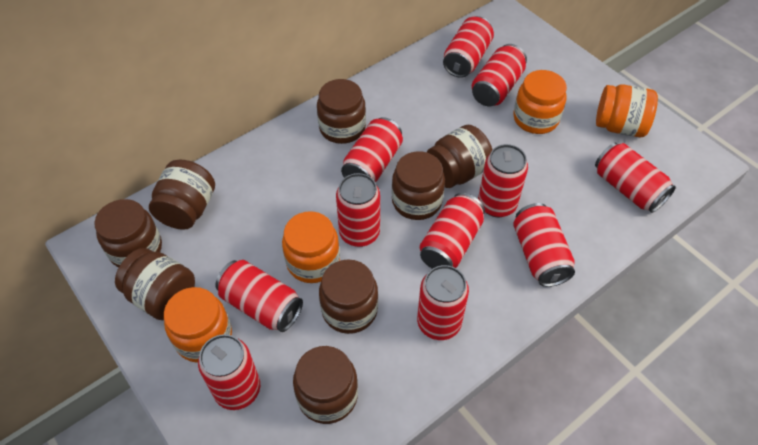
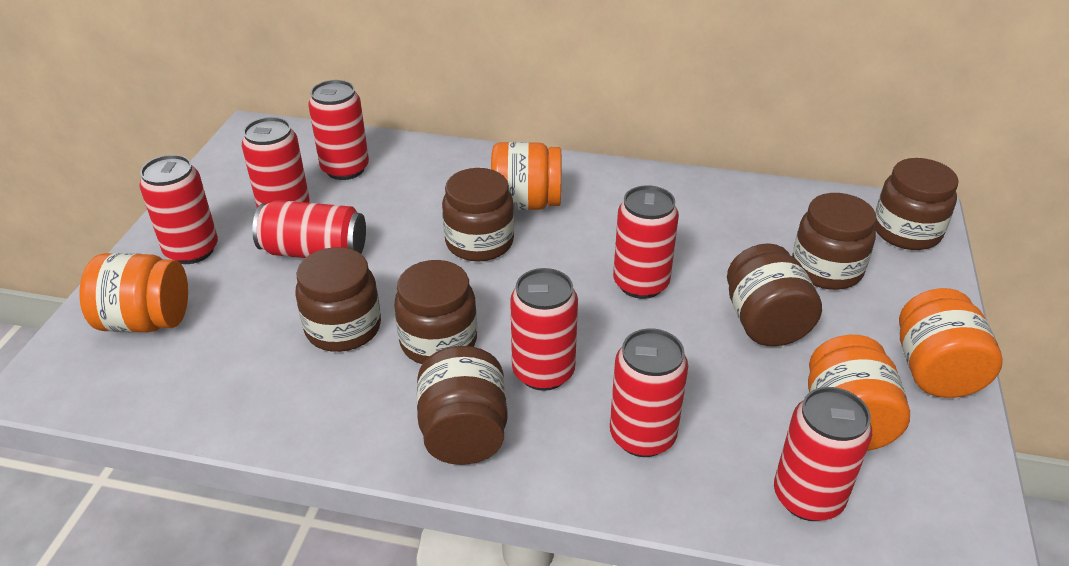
brown jar: [94,199,162,268] [115,248,195,320] [149,160,215,230] [293,346,358,424] [317,79,366,144] [319,259,378,334] [392,151,445,220] [427,125,493,188] = 8 -> [296,247,381,352] [394,260,477,364] [417,346,508,465] [442,168,514,262] [727,243,822,346] [792,193,876,290] [875,158,959,250] = 7
red can: [198,334,260,410] [215,260,303,332] [336,173,380,247] [341,117,403,183] [417,265,469,340] [420,193,485,269] [443,16,494,78] [472,44,527,106] [478,144,528,217] [513,203,575,287] [595,143,676,213] = 11 -> [139,155,218,264] [242,117,310,208] [252,200,366,258] [308,80,369,180] [510,268,578,391] [610,329,688,457] [613,185,679,299] [774,387,872,521] = 8

